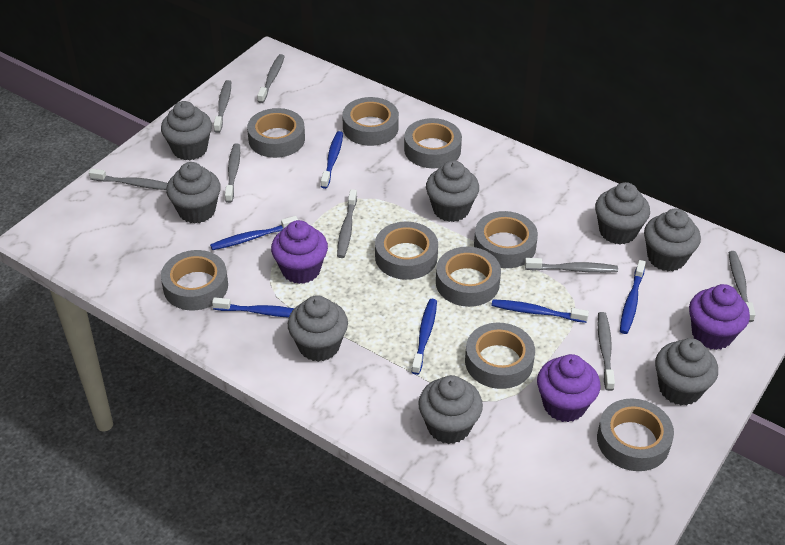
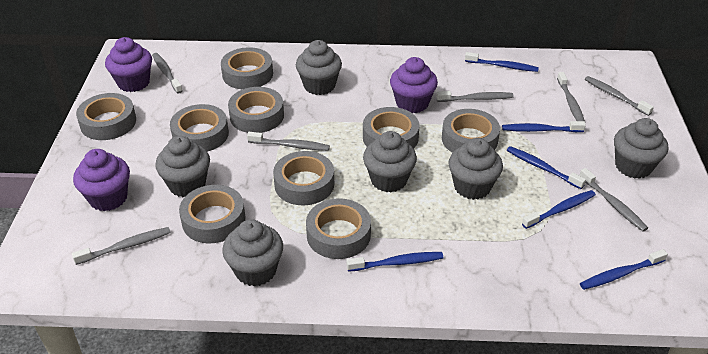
grey cupcake: [161,101,212,161] [166,162,221,224] [288,295,348,362] [418,375,483,444] [426,160,479,222] [595,182,650,245] [644,208,701,272] [655,338,718,406] = 8 -> [155,136,210,197] [222,219,283,287] [296,40,342,95] [363,131,417,192] [448,138,503,200] [614,118,668,179] = 6
grey toothbrush: [89,168,168,190] [213,80,231,133] [225,143,240,203] [257,54,285,103] [337,189,357,258] [525,258,618,273] [598,312,615,391] [729,251,756,322] = 8 -> [72,227,171,265] [152,53,183,94] [247,132,330,151] [436,91,514,102] [557,72,585,122] [580,168,648,232] [585,76,654,116] = 7

